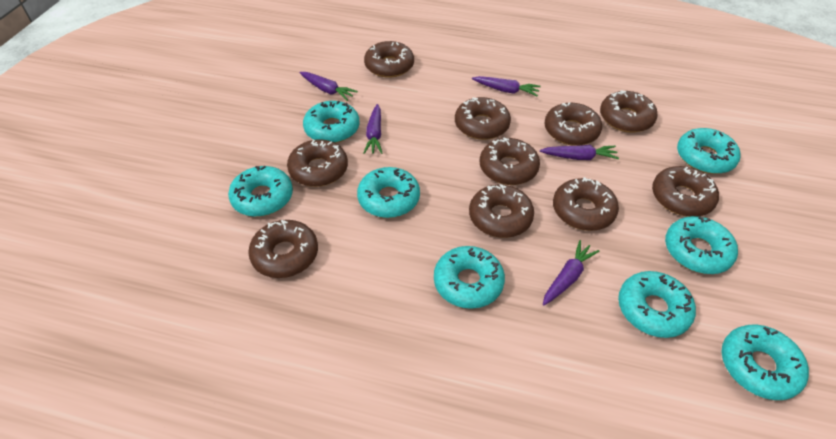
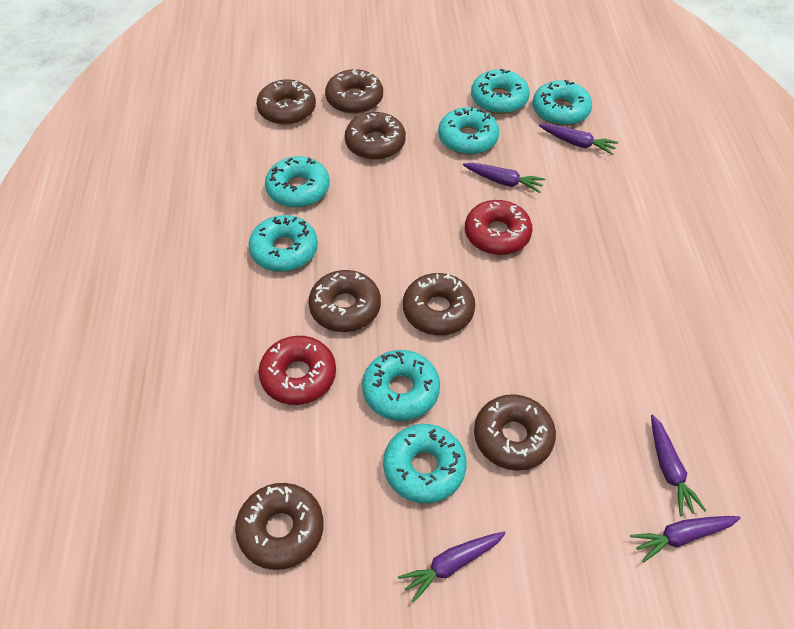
brown donut: [248,220,318,278] [287,139,348,187] [364,41,414,78] [455,97,511,140] [469,184,534,238] [480,138,540,185] [545,102,602,146] [553,177,619,231] [600,90,658,133] [652,166,719,217] = 10 -> [235,483,324,570] [256,79,316,125] [308,270,381,332] [325,69,383,114] [345,112,406,160] [403,273,475,335] [474,394,556,471] = 7
red donut: none = 0 -> [258,336,336,405] [465,200,533,255] = 2
turquoise donut: [228,166,293,217] [303,101,360,143] [357,167,420,218] [434,246,505,309] [618,271,696,338] [665,216,738,274] [677,128,741,174] [721,324,809,400] = 8 -> [249,215,318,272] [265,156,330,208] [362,350,440,421] [383,424,467,503] [438,107,499,155] [471,69,530,114] [532,80,592,126] = 7

